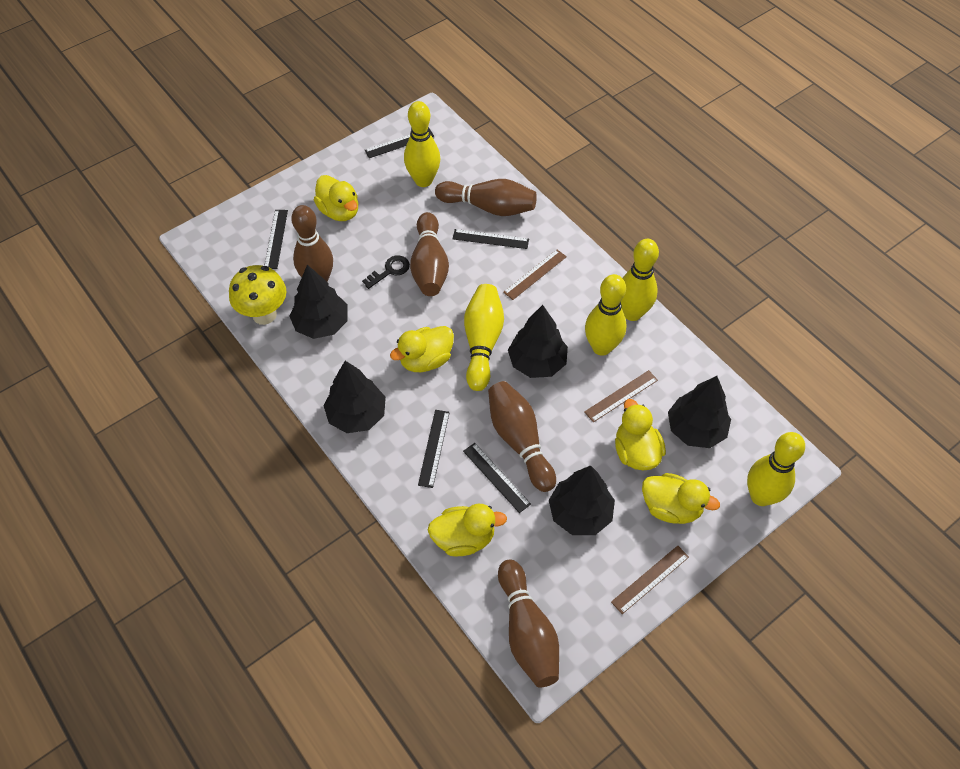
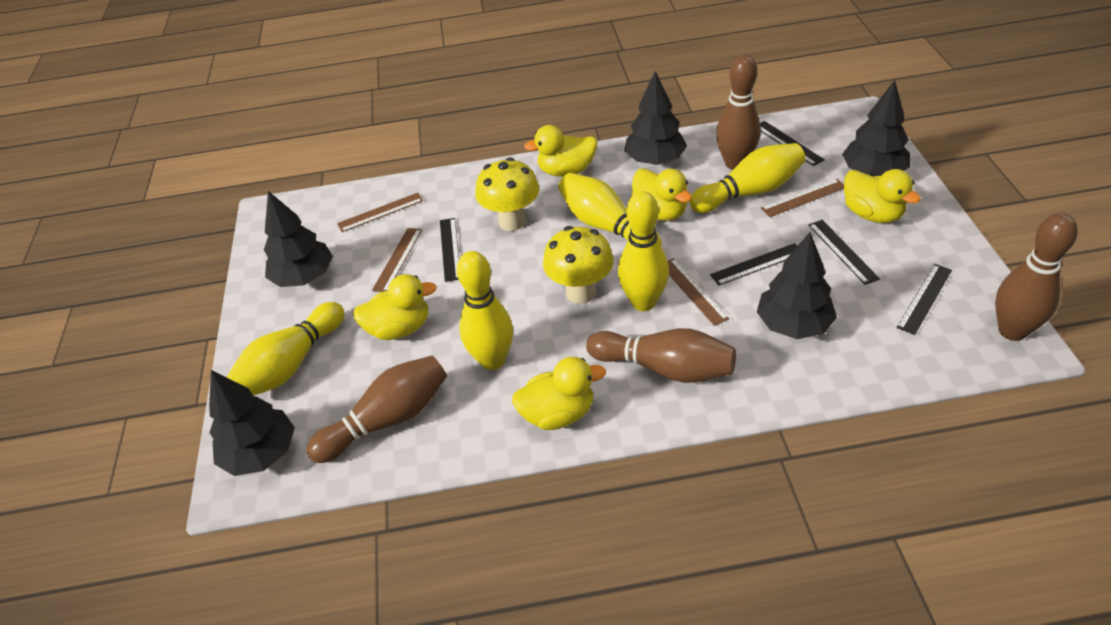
black key: [362,255,410,289] = 1 -> none = 0
brown bowling pin: [291,205,333,282] [410,212,449,296] [435,179,537,216] [488,381,556,492] [498,559,559,687] = 5 -> [306,355,447,463] [586,328,736,383] [716,55,761,170] [995,213,1078,341] = 4
brown ruler: [503,249,567,300] [584,370,658,422] [611,546,689,614] = 3 -> [337,193,423,232] [372,228,422,292] [668,258,729,326] [761,179,844,217] = 4
yellow mushroom: [229,265,287,325] = 1 -> [475,157,539,231] [543,226,614,304] = 2

